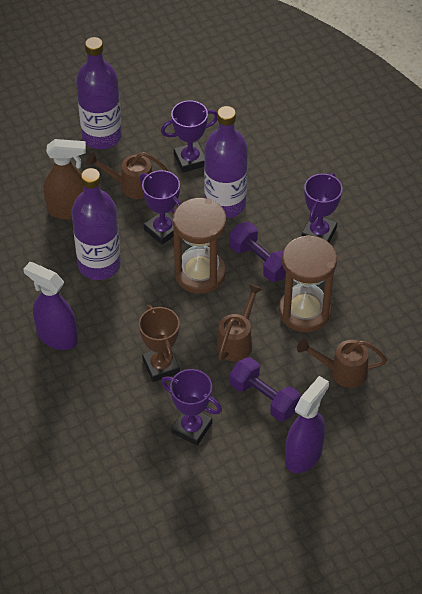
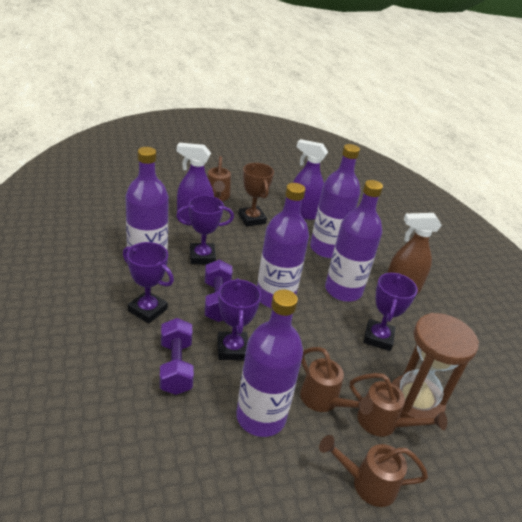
brown hourglass: [173,198,227,294] [279,235,337,332] = 2 -> [392,313,479,418] = 1
brown watering can: [86,152,168,199] [216,284,263,362] [297,338,387,388] = 3 -> [207,156,231,201] [300,347,373,415] [319,435,428,507] [350,373,447,437] = 4
purple bottle: [72,168,121,280] [76,37,122,149] [204,106,248,218] = 3 -> [125,147,169,249] [236,289,303,437] [257,183,309,308] [310,144,361,258] [325,180,383,302] = 5

